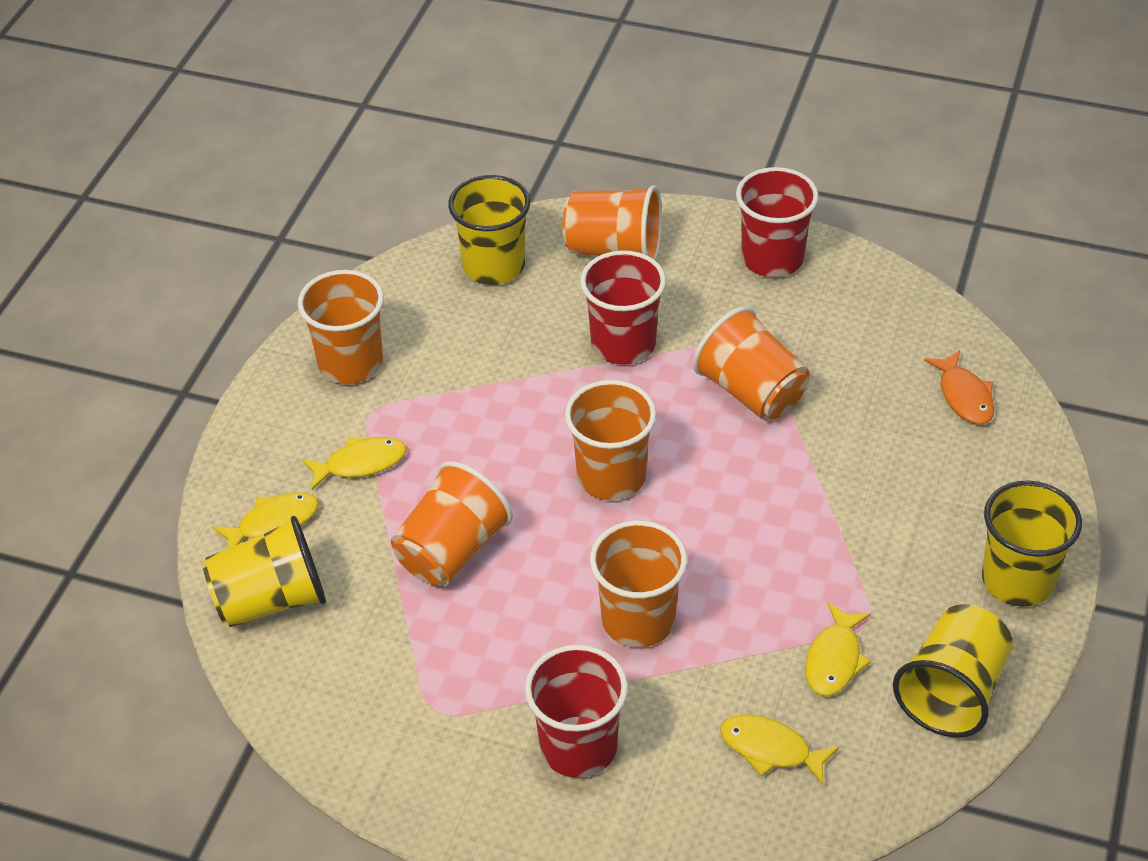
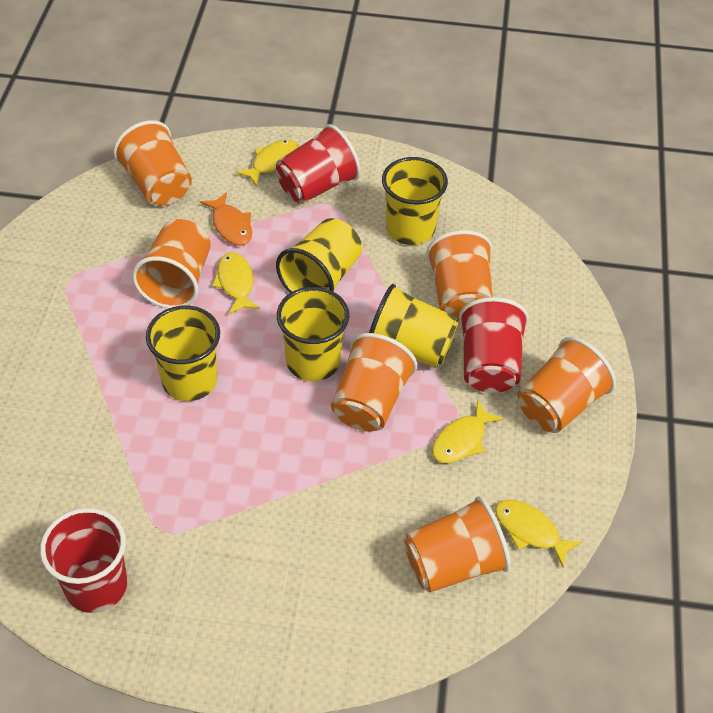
yellow cup: [203,516,326,627] [448,175,530,285] [893,604,1013,738] [982,481,1082,607] = 4 -> [146,306,220,401] [276,218,362,293] [277,287,349,381] [369,284,458,368] [382,157,448,245] = 5

